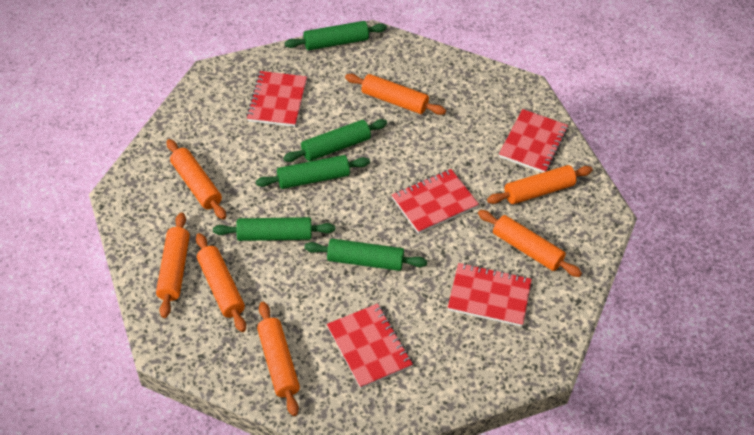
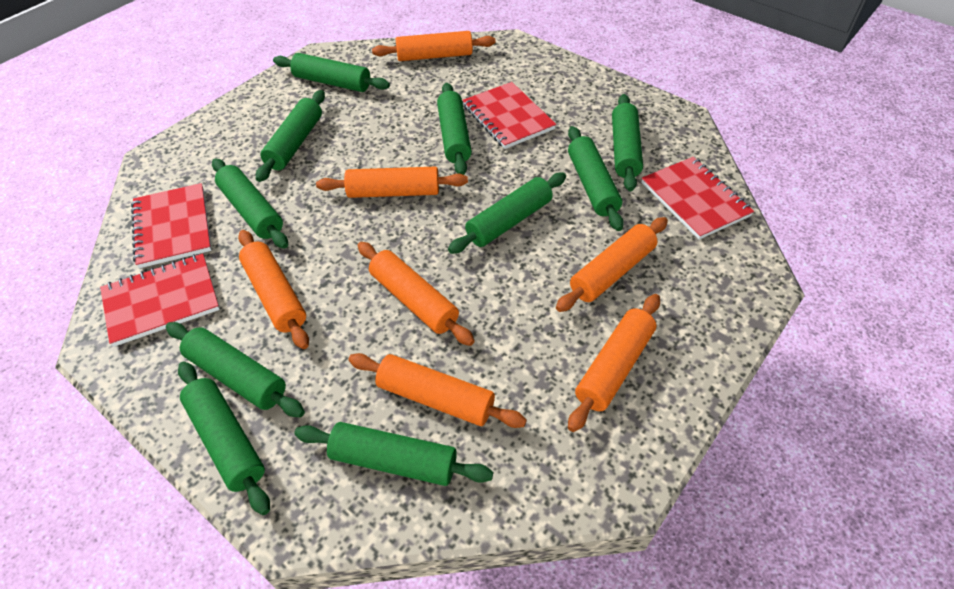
green rolling pin: [213,217,335,241] [256,155,370,189] [283,119,387,162] [285,21,387,50] [304,239,427,271] = 5 -> [166,322,305,417] [178,361,270,515] [212,158,288,249] [256,90,325,182] [273,53,390,92] [294,422,493,486] [437,83,472,175] [448,173,566,254] [568,126,624,231] [612,94,643,191] = 10
red notebook: [246,71,307,127] [327,304,413,389] [392,169,479,234] [448,263,532,327] [499,109,568,173] = 5 -> [100,253,220,347] [131,183,212,268] [462,82,556,149] [641,157,754,240] = 4

